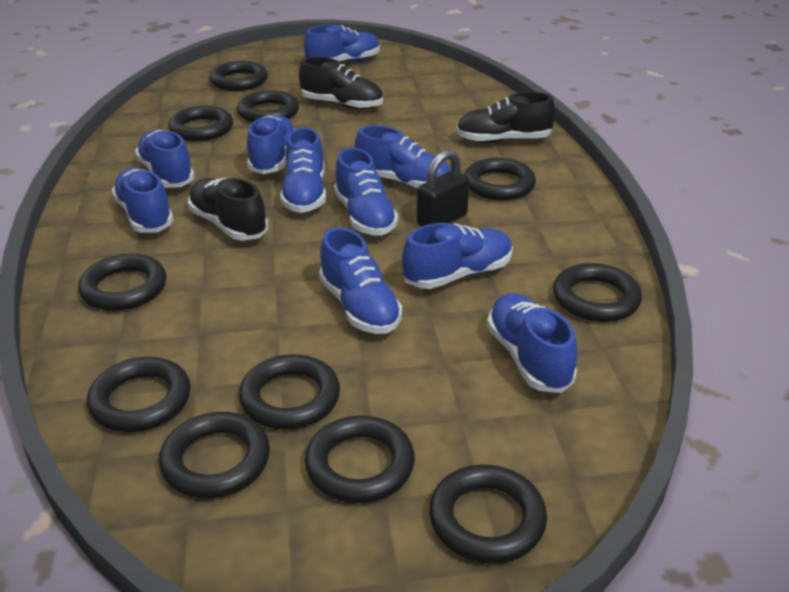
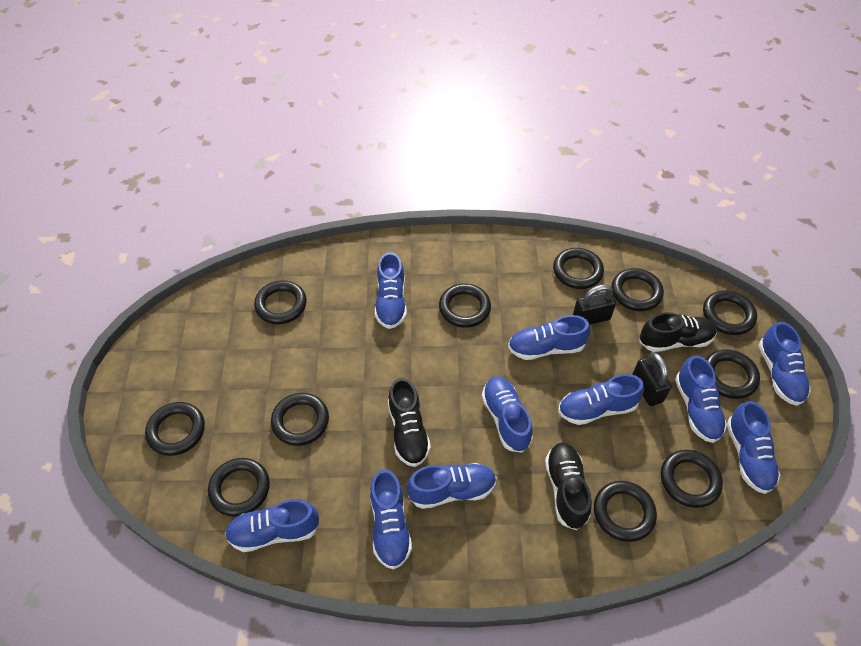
black padlock: [417,150,469,227] = 1 -> [573,284,616,325] [632,353,671,406] = 2

